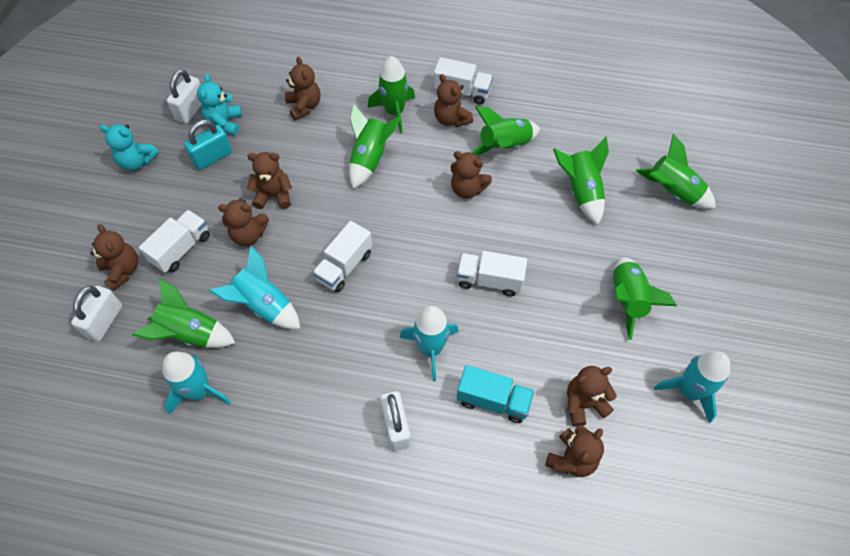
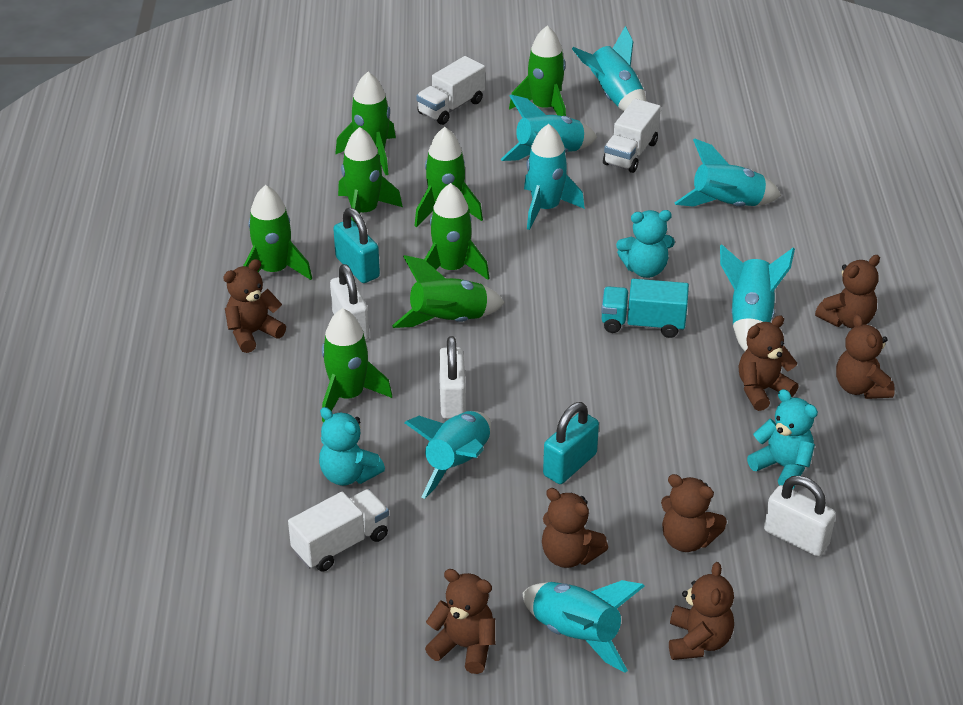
green rocket: [132,278,235,348] [349,104,401,189] [368,56,415,133] [471,106,540,155] [553,137,609,225] [613,257,677,340] [636,134,716,209] = 7 -> [243,185,312,280] [322,308,392,422] [335,72,396,175] [338,127,403,223] [392,255,505,328] [415,127,483,228] [424,183,489,280] [509,26,566,116] = 8
turquoise padlock: [184,120,232,170] = 1 -> [333,208,380,283] [543,402,599,484] = 2
turquoise rocket: [162,352,231,415] [209,246,300,329] [399,306,459,381] [654,351,730,423] = 4 -> [404,411,491,499] [501,95,597,161] [523,580,645,673] [524,124,585,230] [572,26,647,111] [675,138,781,207] [720,244,795,351] = 7
turquoise teddy bear: [99,124,159,171] [197,74,242,135] = 2 -> [319,407,385,486] [616,210,675,278] [747,389,818,490] = 3
white truck: [139,210,210,273] [312,221,372,292] [434,57,493,105] [457,251,527,297] = 4 -> [288,489,389,572] [416,56,485,125] [603,99,661,173] = 3

